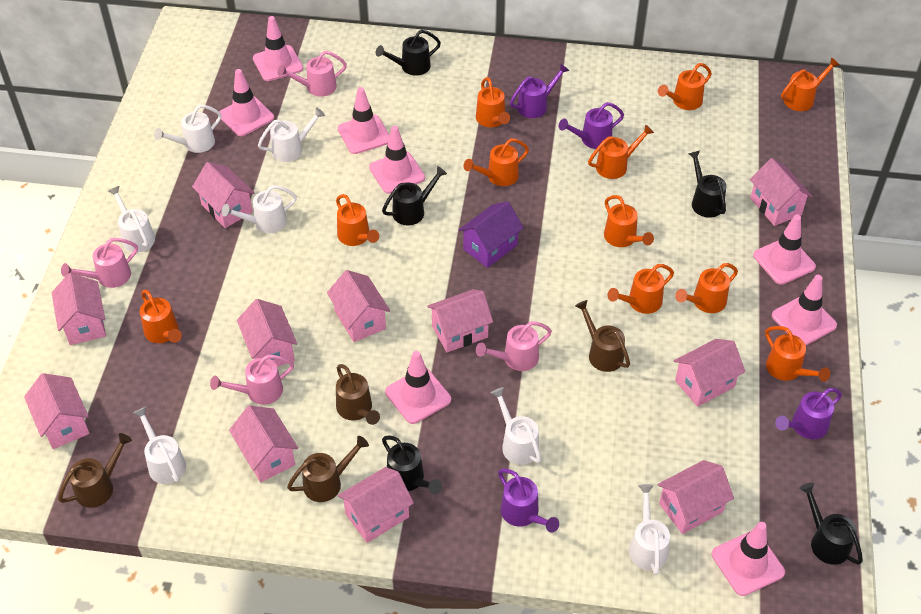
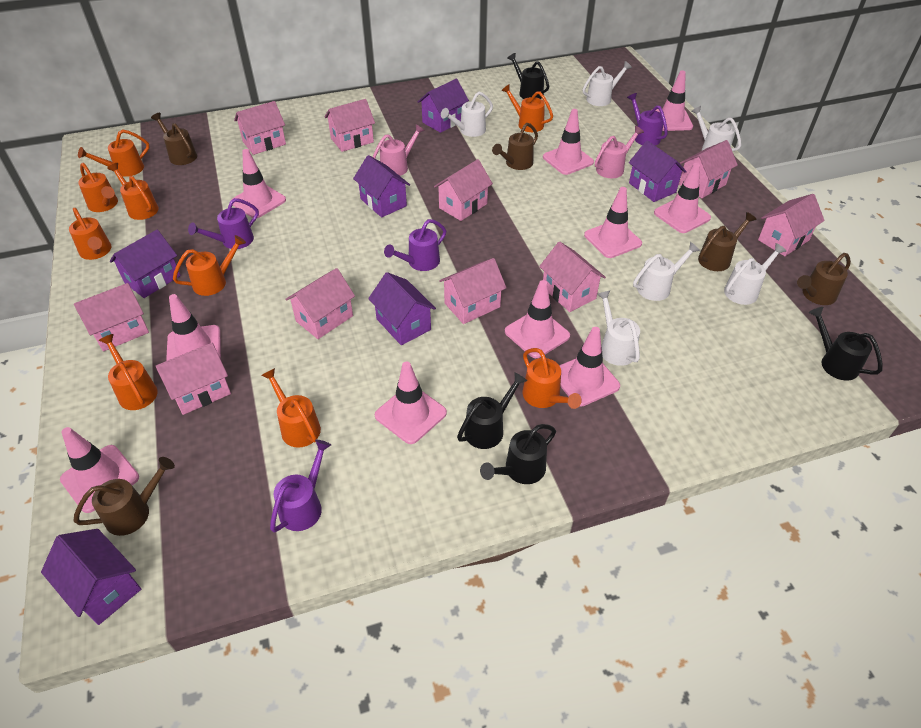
black watering can: [376,30,441,76] [382,166,447,225] [382,436,442,494] [688,150,727,218] [799,483,863,565] = 5 -> [457,372,527,449] [480,424,556,484] [507,53,549,99] [809,307,883,381] = 4
brown watering can: [58,433,132,508] [287,436,369,502] [336,364,380,425] [575,300,630,372] = 4 -> [73,457,175,536] [151,113,197,165] [492,123,538,170] [698,212,757,271] [797,253,851,305] = 5
orange watering can: [140,290,182,343] [336,194,379,246] [464,138,529,186] [476,77,510,127] [588,124,654,179] [604,195,654,247] [608,264,674,314] [658,63,712,110] [675,263,738,313] [765,326,830,382] [781,57,840,111] = 11 -> [69,208,111,260] [78,129,150,177] [78,163,118,212] [99,334,158,410] [107,163,159,220] [173,235,246,296] [261,368,321,447] [501,84,553,132] [523,348,582,409] = 9
pink house: [24,373,90,449] [52,273,106,345] [192,162,254,228] [229,406,298,482] [237,299,297,367] [327,270,390,342] [338,467,414,543] [427,289,493,353] [657,460,734,534] [674,339,745,407] [750,158,813,226] = 11 -> [74,283,149,352] [156,343,231,415] [234,101,286,155] [285,268,355,339] [325,99,375,152] [434,159,493,221] [439,258,507,324] [539,241,606,312] [679,140,738,198] [758,194,825,256] = 10
pink traffic cone: [219,69,274,136] [253,16,303,81] [338,87,390,154] [369,126,425,194] [385,351,451,424] [712,522,785,596] [753,215,816,285] [772,275,837,345] = 8 -> [60,427,139,513] [166,294,221,361] [231,149,286,218] [375,362,447,444] [505,280,570,358] [543,109,594,175] [559,327,620,407] [584,187,642,258] [652,70,693,131] [654,163,711,233] = 10
pink watering can: [61,238,138,288] [210,355,294,405] [278,51,347,97] [476,321,552,371] = 4 -> [373,124,425,176] [595,126,644,178] = 2
purple house: [458,201,524,268] = 1 -> [41,529,141,625] [110,230,181,298] [353,155,410,217] [368,272,436,345] [418,79,469,133] [629,140,687,202] = 6
white watering can: [108,186,155,252] [133,407,186,484] [154,105,221,153] [222,185,297,233] [258,107,325,162] [491,387,541,465] [629,484,670,575] = 7 -> [441,92,493,137] [583,61,632,106] [597,290,640,366] [633,242,700,301] [691,106,741,151] [724,243,786,305] = 6

